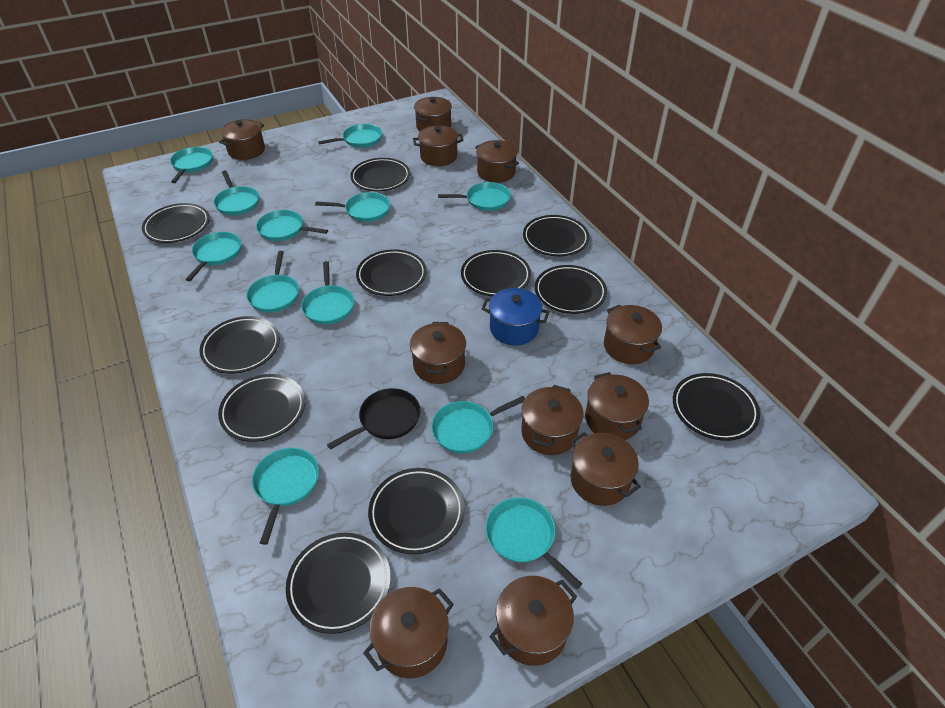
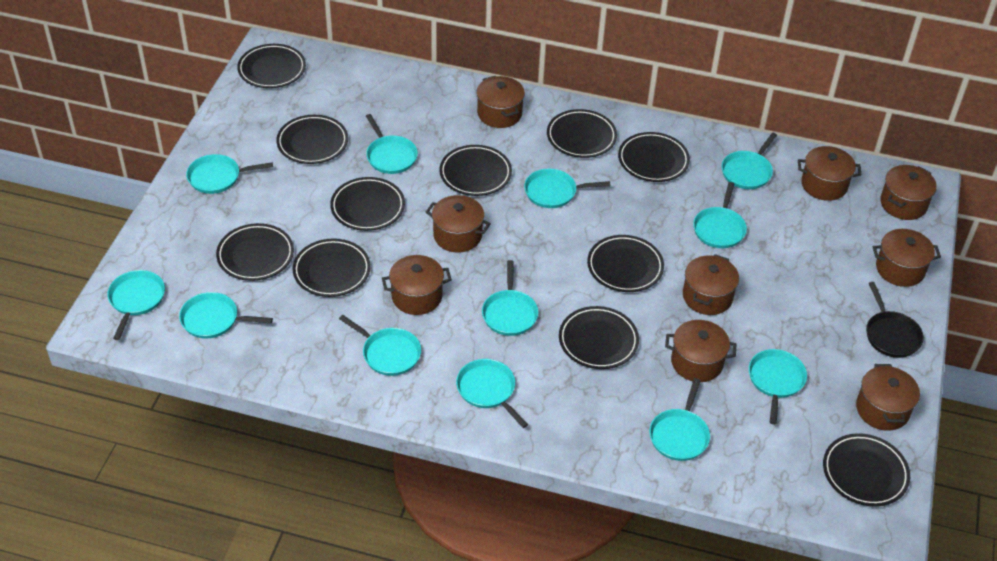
blue pot: [481,288,550,345] = 1 -> none = 0
brown pot: [219,119,265,160] [363,587,454,678] [410,322,466,384] [413,125,464,166] [414,97,452,131] [475,140,519,183] [489,576,577,666] [521,385,584,455] [570,432,641,506] [585,372,649,440] [604,305,662,364] = 11 -> [382,255,452,315] [426,195,491,253] [476,76,525,128] [665,320,736,382] [683,254,739,315] [798,146,861,201] [856,364,920,431] [873,229,941,287] [880,165,937,220] = 9

